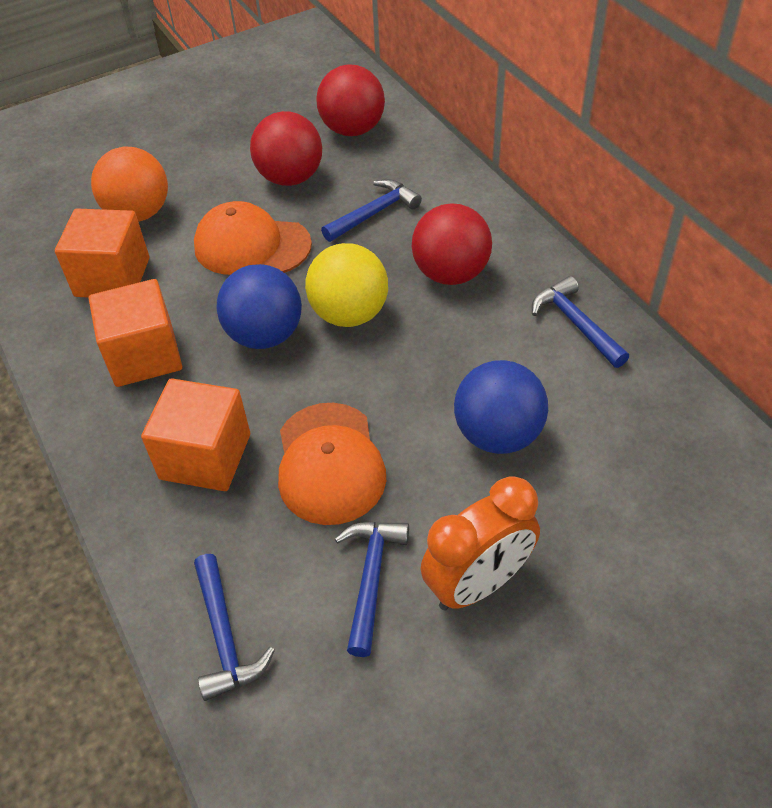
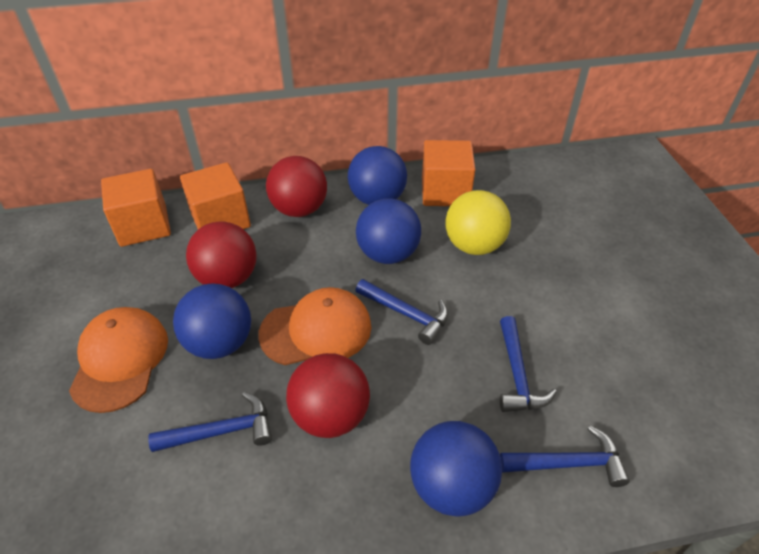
blue ball: [217,264,302,349] [454,360,548,454] = 2 -> [173,283,251,359] [348,146,407,205] [356,198,421,264] [410,421,502,517] = 4
orange ball: [91,147,168,222] = 1 -> none = 0
orange clock: [421,476,540,611] = 1 -> none = 0

